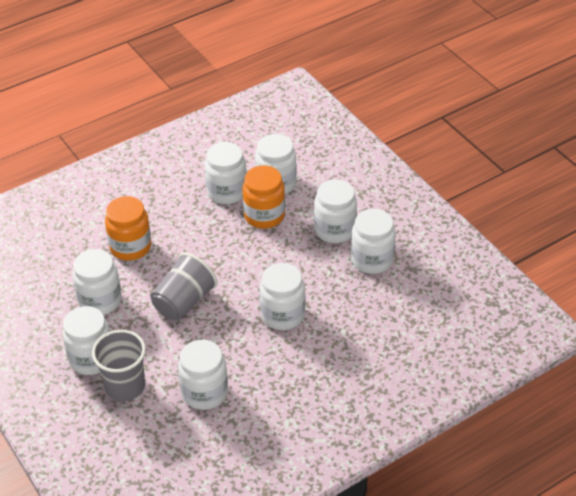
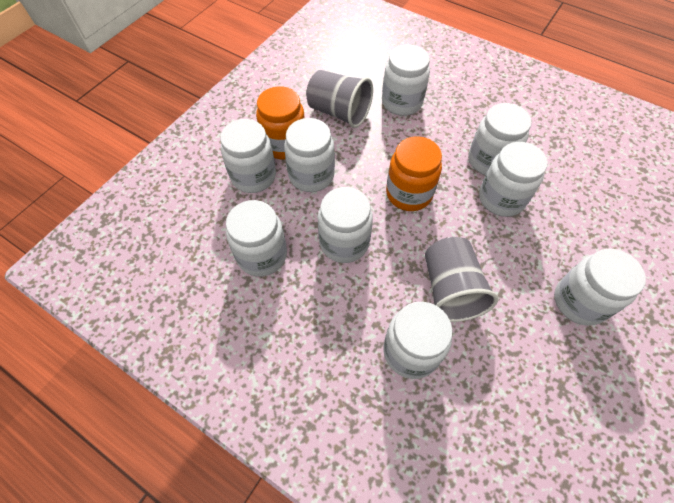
white jar: [63,306,110,375] [73,249,122,315] [178,340,228,410] [205,142,247,204] [255,134,297,194] [260,263,305,330] [314,179,357,243] [351,209,396,274] = 8 -> [220,119,276,193] [226,200,287,277] [284,118,335,192] [318,187,373,263] [382,44,430,116] [383,302,453,379] [468,103,532,175] [479,142,547,217] [554,248,646,326] = 9

